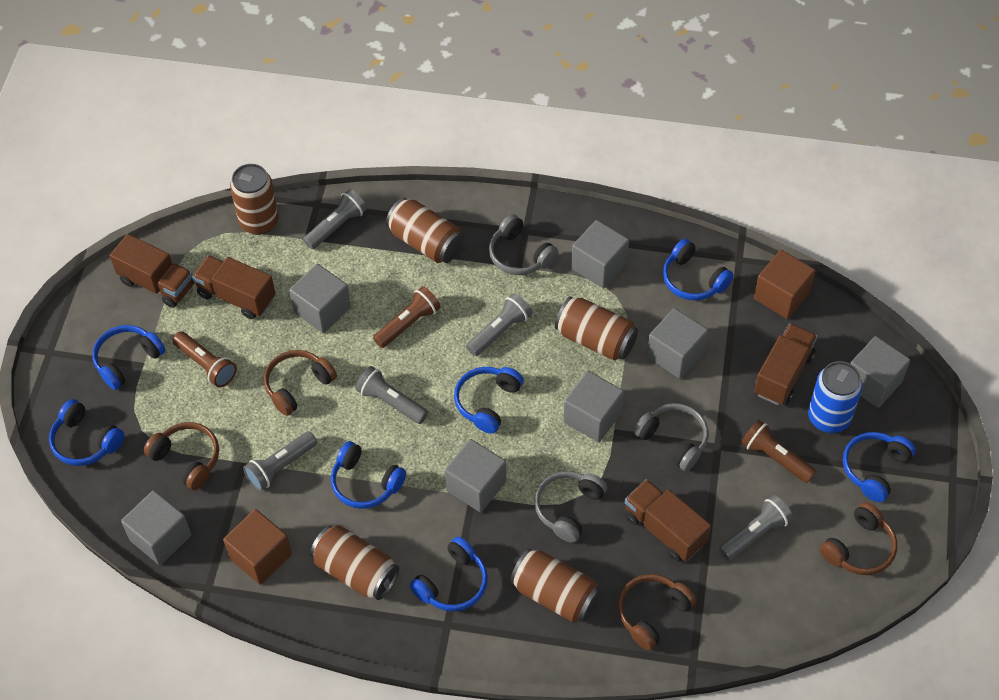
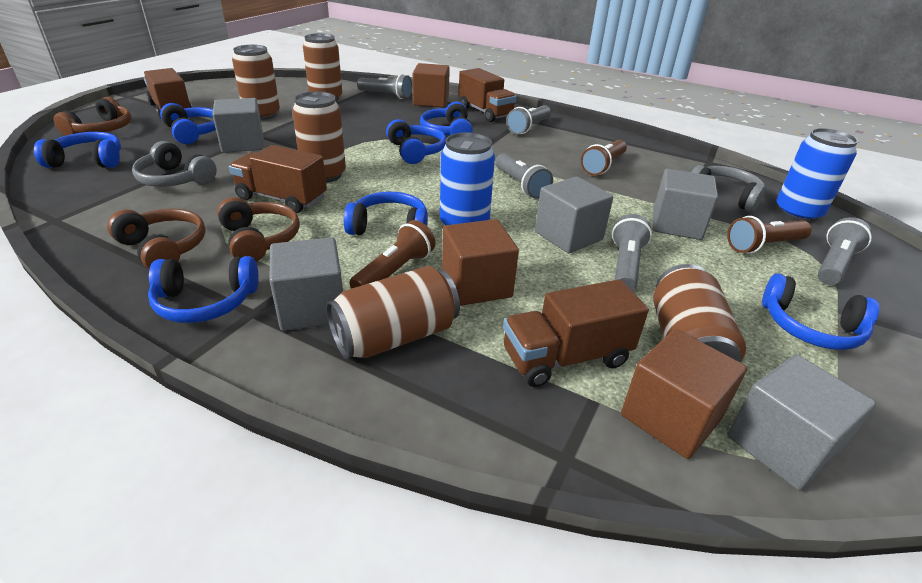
blue can: [808,361,863,433] = 1 -> [440,132,495,225] [776,128,858,222] = 2
brown cube: [223,509,292,585] [754,250,815,319] = 2 -> [413,63,450,108] [442,219,519,306] [621,329,747,459] = 3
brown headphones: [144,422,219,490] [264,350,337,416] [617,574,696,650] [820,502,897,575] = 4 -> [53,97,132,136] [107,209,206,269] [217,197,300,262] = 3
grey cube: [121,490,192,565] [289,264,351,333] [444,439,506,512] [563,371,624,442] [571,220,629,288] [647,308,708,379] [850,336,910,408] = 7 -> [212,98,264,153] [269,237,343,331] [535,176,613,253] [652,169,718,240] [727,354,876,491] = 5
grey headphones: [489,214,558,275] [534,471,607,543] [634,403,708,471] = 3 -> [132,141,217,187] [692,165,765,212] = 2

